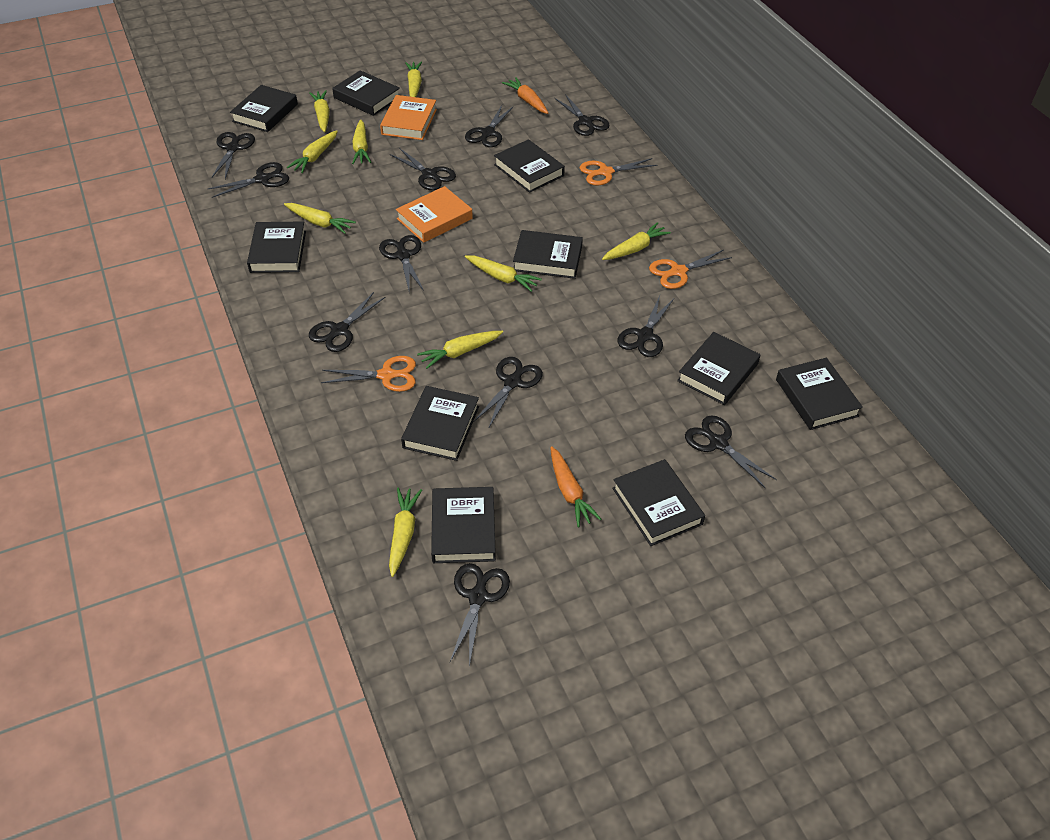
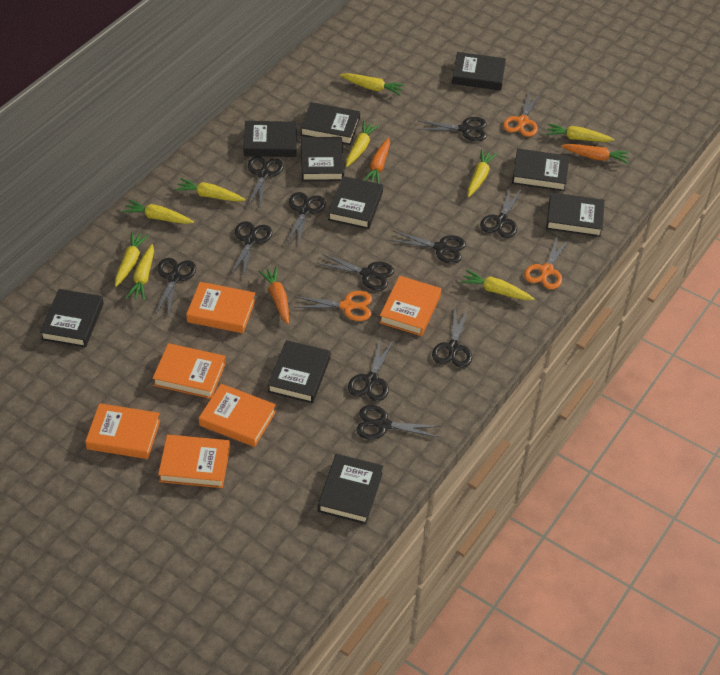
orange book: [380,95,437,140] [396,186,473,243] = 2 -> [85,403,160,459] [153,343,226,399] [158,435,230,488] [186,282,256,333] [199,384,276,447] [379,276,441,336] = 6
orange carrot: [502,77,548,114] [550,446,601,527] = 2 -> [259,267,289,324] [364,138,390,184] [561,144,630,164] = 3

